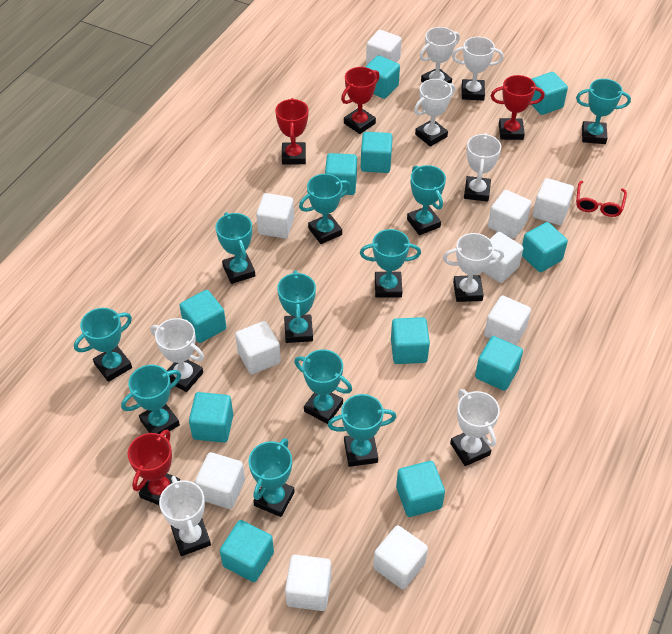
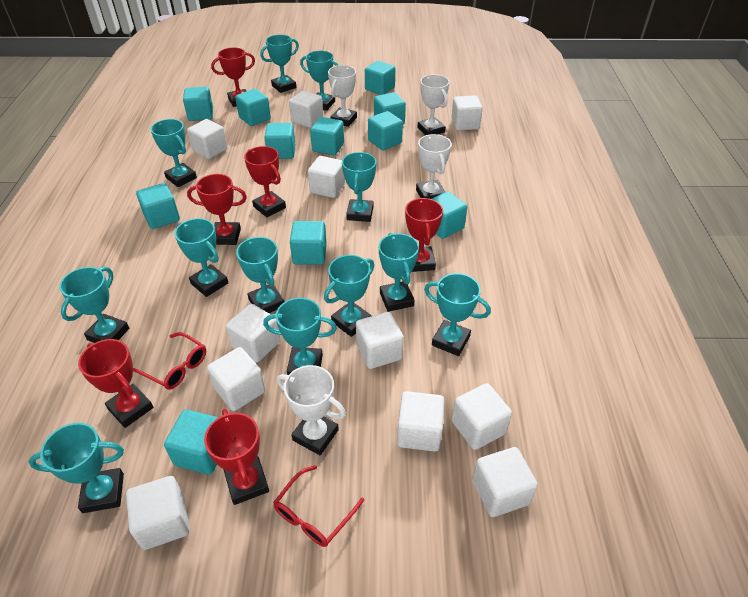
red glasses: [576,181,627,217] = 1 -> [133,332,206,390] [273,465,364,547] = 2
red trophy: [128,429,180,506] [275,98,308,165] [341,67,380,134] [491,75,544,140] = 4 -> [78,339,153,428] [187,174,247,245] [204,409,269,505] [211,47,255,107] [244,146,286,217] [405,197,443,272] = 6
turquoise trophy: [74,308,132,382] [121,365,181,434] [216,212,255,284] [249,438,295,517] [277,270,316,343] [294,349,352,424] [299,174,350,244] [328,394,396,467] [360,229,421,298] [407,165,446,235] [576,79,631,144] = 11 -> [29,423,124,513] [59,267,129,343] [151,119,197,187] [175,218,228,297] [236,237,285,313] [260,35,299,93] [263,298,337,375] [300,51,338,110] [324,255,374,337] [342,152,376,222] [379,233,419,312] [424,273,491,356] = 12
white cube: [195,452,245,509] [235,321,281,374] [256,193,294,238] [285,555,331,611] [366,30,402,64] [373,525,428,589] [483,232,523,283] [484,295,531,345] [488,190,531,239] [533,178,574,225] = 10 -> [126,476,189,550] [187,119,227,159] [207,347,265,411] [226,304,281,363] [289,91,323,128] [308,156,345,198] [356,312,404,369] [397,391,445,452] [451,96,483,130] [452,383,512,450] [472,447,538,517] = 11
white trophy: [151,318,204,392] [159,476,211,556] [414,79,455,147] [419,27,460,83] [443,233,504,302] [450,389,500,466] [452,37,504,100] [464,133,501,202] = 8 -> [277,365,346,455] [328,65,357,127] [416,134,452,199] [417,74,449,135] = 4

